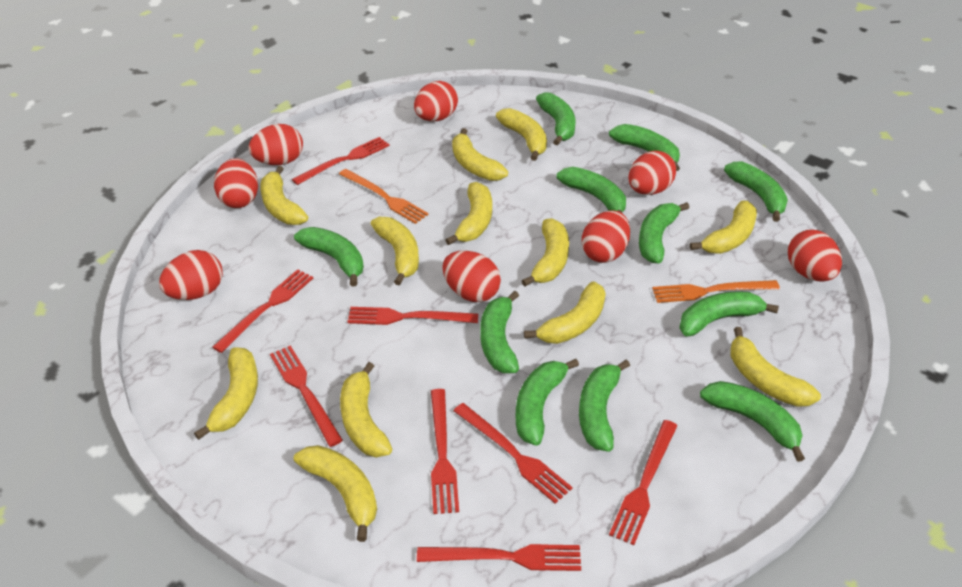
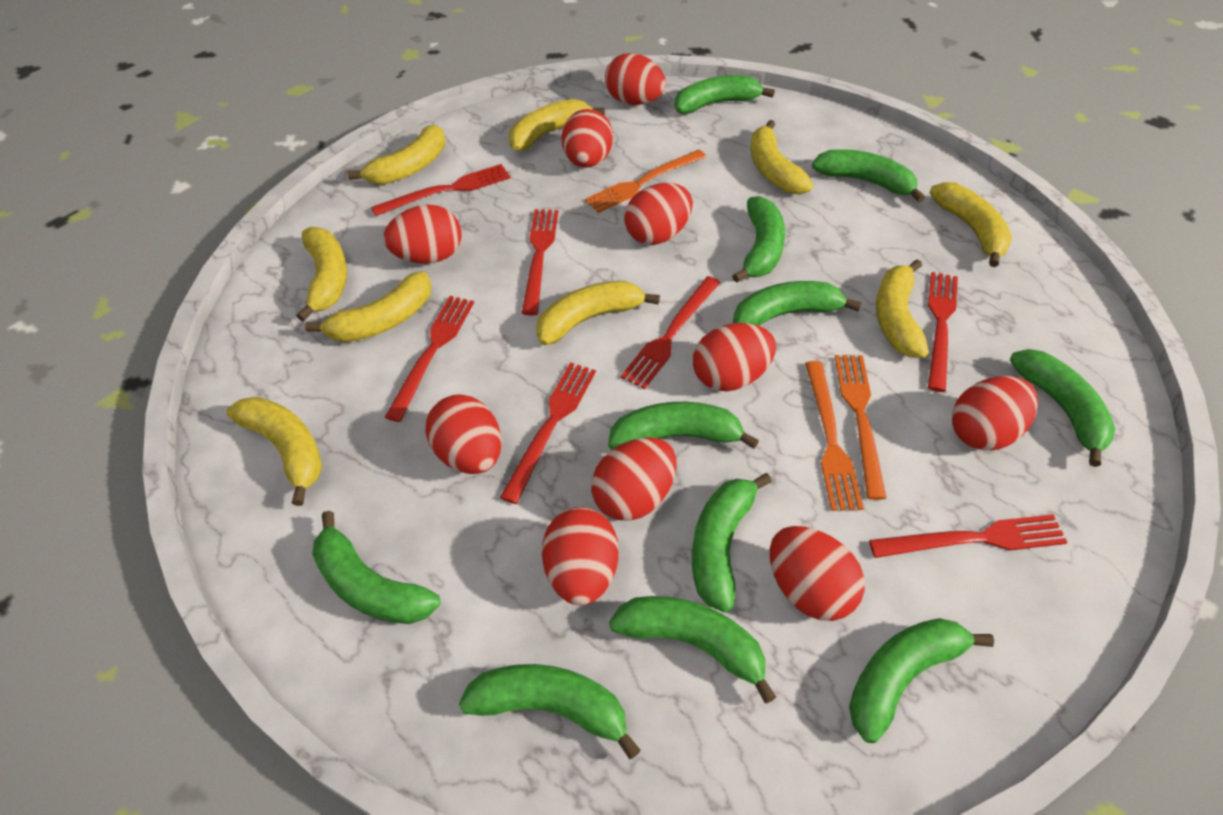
orange fork: [339,169,429,224] [652,280,780,303] = 2 -> [585,149,706,213] [805,361,864,511] [835,355,886,500] = 3
red egg: [159,250,223,300] [214,158,258,208] [248,124,303,165] [414,81,458,121] [442,251,501,302] [582,210,630,263] [628,151,676,195] [788,229,842,282] = 8 -> [383,205,462,264] [425,394,501,474] [542,507,619,605] [562,109,613,168] [591,437,676,521] [605,53,666,105] [624,183,693,245] [693,323,776,391] [770,526,865,621] [952,376,1038,451] = 10
red fork: [212,269,313,353] [270,345,343,447] [292,137,390,185] [347,307,478,325] [417,544,581,571] [431,389,459,514] [454,403,573,504] [609,420,678,545] = 8 -> [371,164,511,216] [385,296,474,422] [500,362,596,504] [522,209,558,316] [621,276,720,389] [869,514,1068,558] [928,272,958,392] = 7
yellow banana: [194,348,258,440] [260,166,308,225] [294,445,377,542] [340,362,392,458] [371,217,419,286] [445,182,492,245] [452,128,508,181] [496,108,547,161] [522,218,569,286] [524,282,606,344] [690,200,757,254] [730,327,821,407] = 12 -> [226,397,322,506] [297,227,347,322] [305,271,431,342] [347,125,445,185] [509,99,605,151] [536,281,660,345] [751,120,813,194] [876,259,929,358] [930,182,1012,267] = 9

